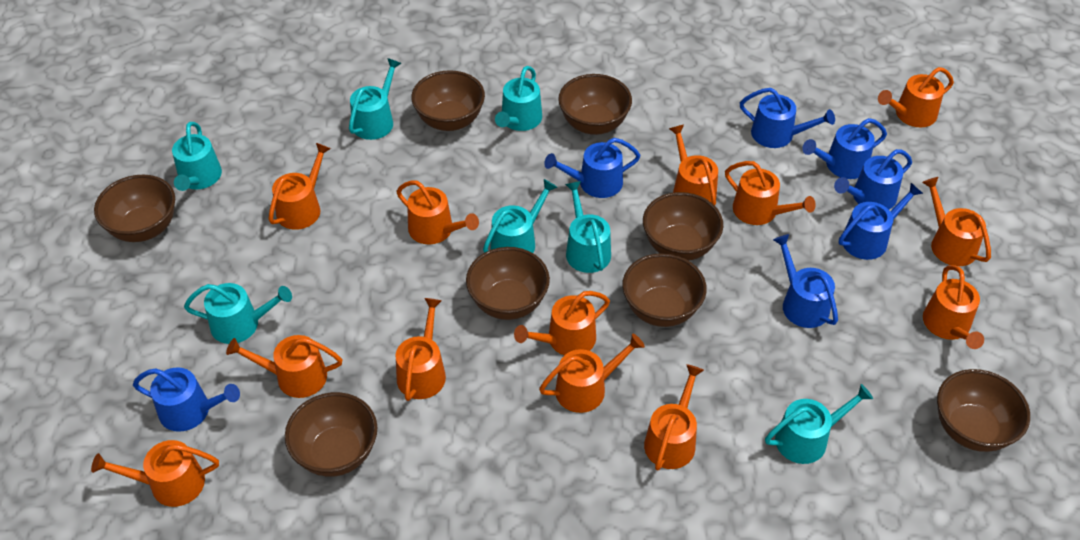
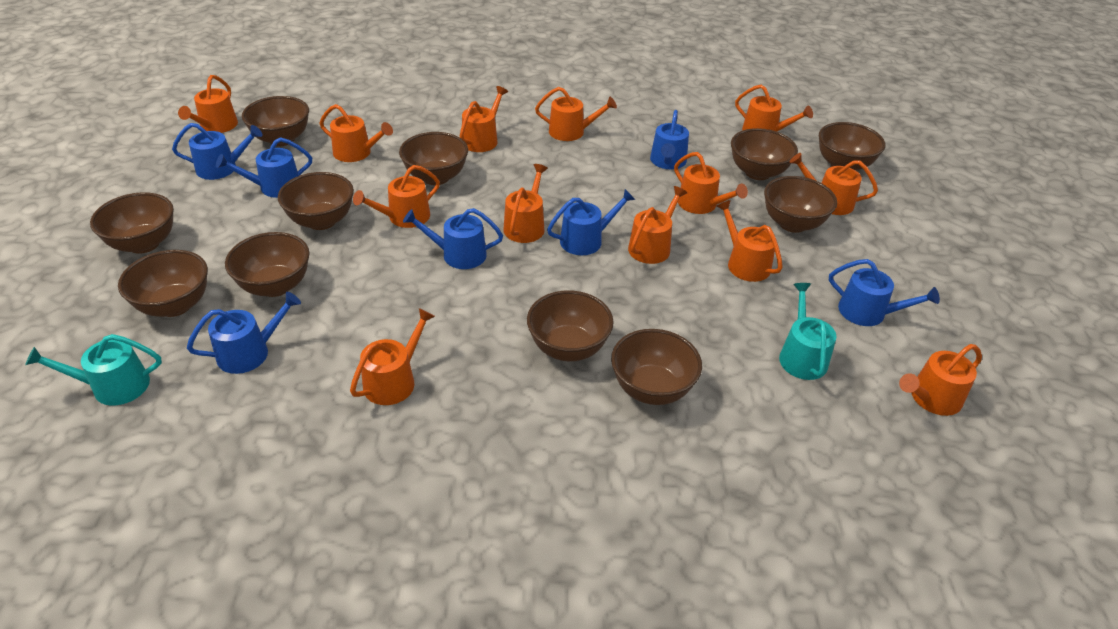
brown bowl: [94,175,175,242] [285,392,378,477] [411,70,485,131] [466,247,550,320] [558,74,632,135] [622,253,707,327] [643,192,723,261] [937,369,1030,452] = 8 -> [90,192,174,254] [118,250,208,317] [225,232,309,297] [242,96,309,146] [278,172,354,230] [399,132,468,185] [527,290,614,361] [611,329,702,405] [731,128,798,180] [764,176,837,233] [819,122,886,170] = 11
turquoise watering can: [172,122,222,191] [184,283,292,344] [349,58,401,140] [483,179,558,253] [495,66,542,131] [565,181,611,273] [765,384,873,464] = 7 -> [25,334,162,406] [779,283,837,380] = 2

